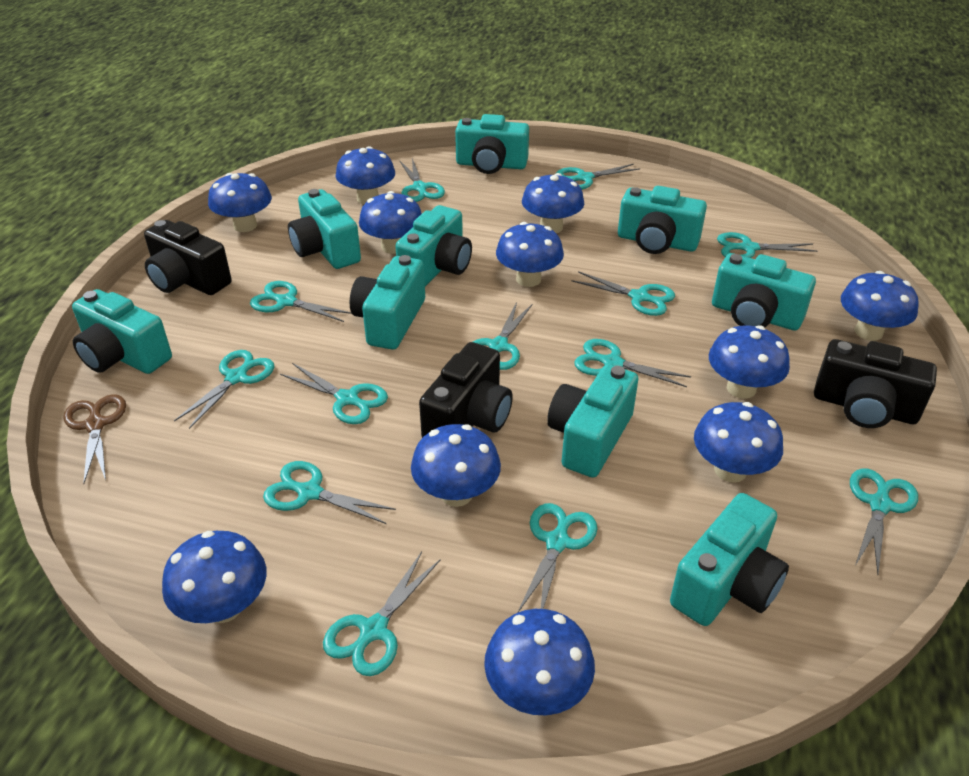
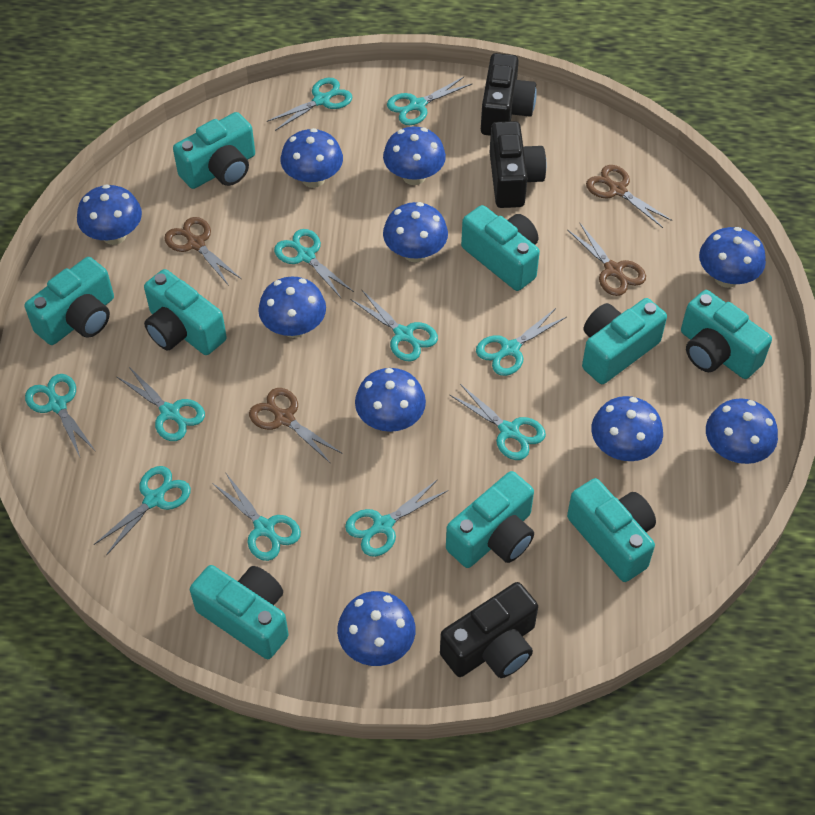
blue mushroom: [162,531,266,623] [208,173,272,232] [335,146,395,204] [359,191,422,254] [411,424,501,507] [484,609,595,715] [496,222,564,287] [522,173,584,233] [694,402,783,483] [709,325,790,399] [841,271,919,341] = 11 -> [77,184,142,245] [258,277,326,338] [281,128,343,188] [337,591,416,666] [355,368,426,432] [383,127,446,185] [383,202,448,262] [591,396,663,461] [699,227,766,288] [706,398,778,464] = 10
brown scissors: [63,394,126,484] = 1 -> [164,217,241,286] [249,388,341,464] [567,223,646,296] [586,165,672,228] = 4
turquoise scissors: [174,350,275,429] [250,281,352,322] [263,461,396,524] [280,363,388,424] [323,552,440,676] [400,158,445,202] [473,302,532,370] [517,503,598,613] [556,164,640,190] [572,271,675,316] [574,339,691,387] [717,232,817,258] [850,468,918,574] = 13 -> [25,374,96,457] [94,466,191,555] [117,367,205,441] [212,474,301,561] [267,78,352,131] [274,229,354,298] [345,479,448,557] [350,290,438,361] [387,77,472,125] [450,384,546,460] [476,308,567,376] = 11

